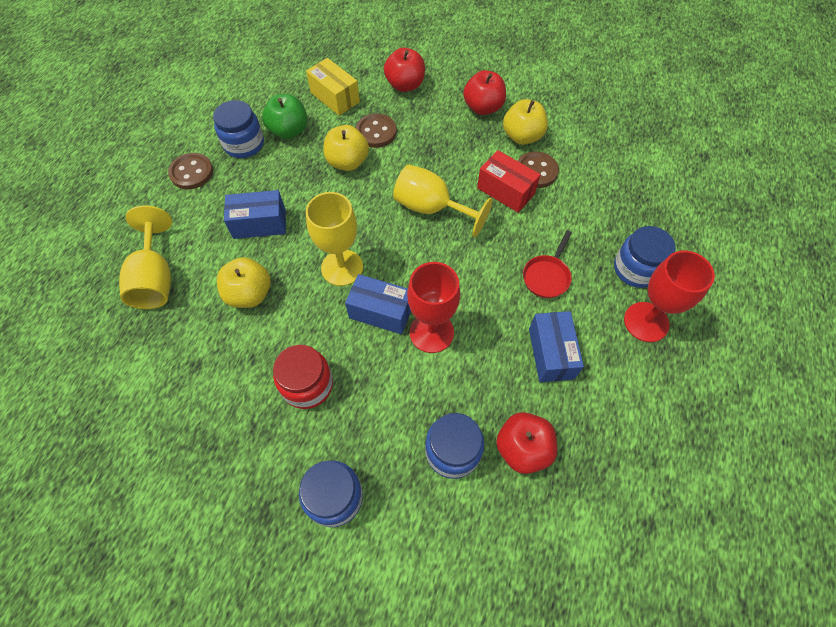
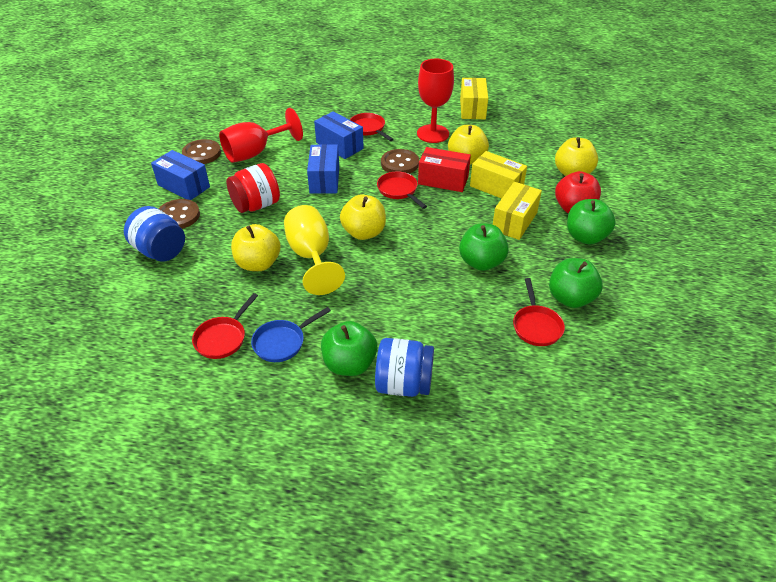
blue jar: [213,100,264,158] [299,460,363,527] [425,413,484,479] [614,226,676,288] = 4 -> [124,206,185,262] [375,338,434,397] = 2
blue pan: none = 0 -> [251,307,331,362] = 1
green apple: [262,94,307,139] = 1 -> [321,321,377,376] [459,223,509,271] [549,258,603,308] [567,199,616,244] = 4
red apple: [384,48,425,92] [463,70,506,115] [496,412,557,474] = 3 -> [555,171,601,214] = 1
red pan: [523,230,572,298] = 1 -> [192,293,258,359] [350,113,394,141] [377,171,427,209] [513,278,565,346] = 4
yellow apple: [217,257,271,308] [324,125,369,171] [503,99,548,145] = 3 -> [231,224,281,271] [340,194,386,240] [448,125,489,165] [555,137,598,176] = 4
yellow box: [306,58,360,116] = 1 -> [460,78,488,119] [470,151,527,199] [493,182,542,240] = 3
yellow goblet: [119,206,172,309] [306,192,363,286] [393,165,493,237] = 3 -> [284,205,345,295] = 1

